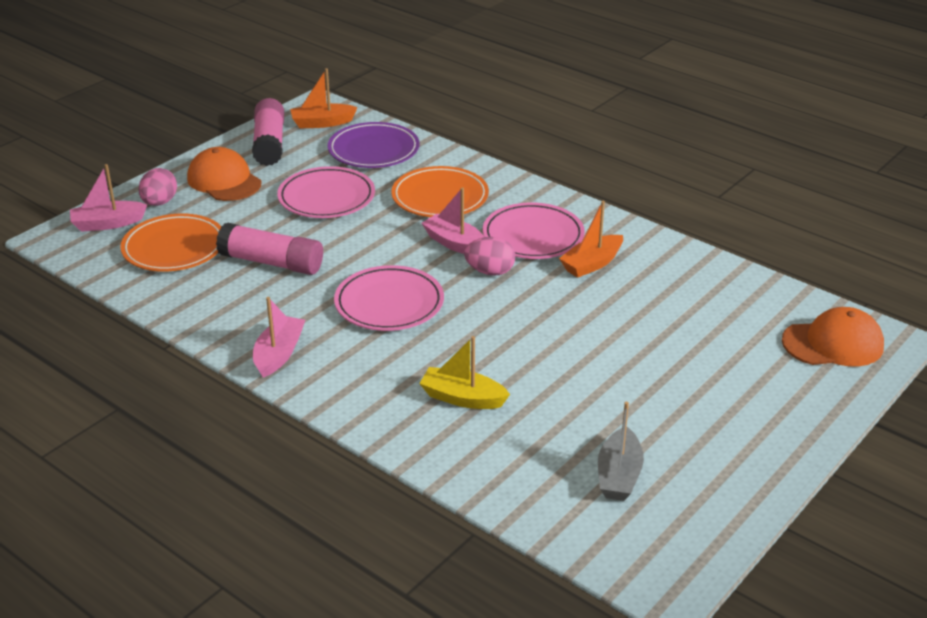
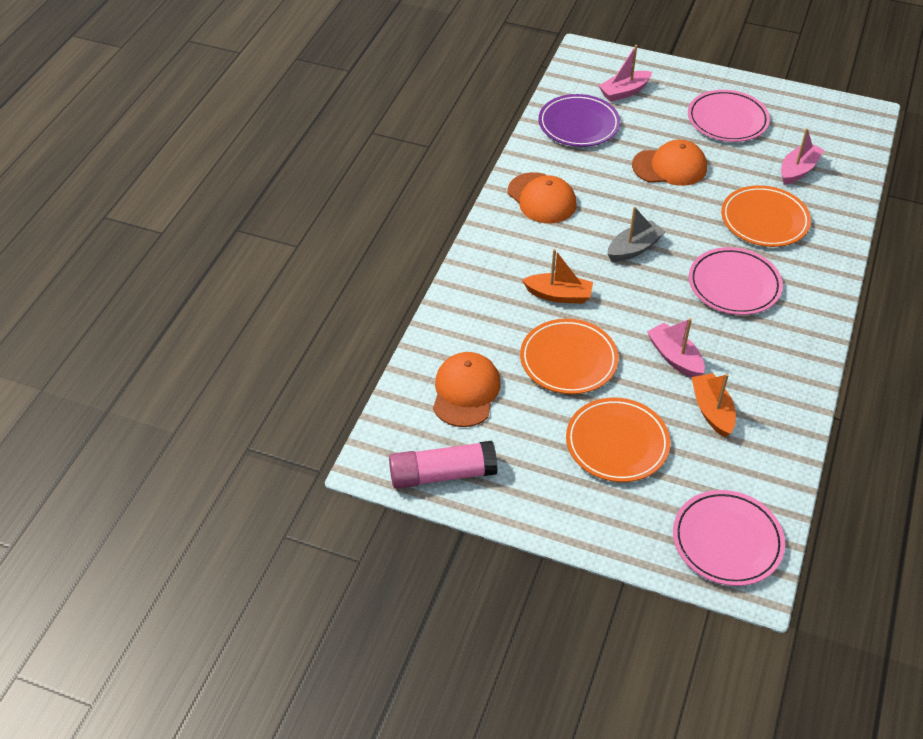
orange cap: [187,147,261,201] [782,307,884,366] = 2 -> [433,352,501,427] [508,172,577,223] [632,140,707,186] = 3
orange plate: [120,214,221,271] [391,166,489,217] = 2 -> [520,319,619,394] [566,398,671,482] [721,185,811,247] = 3
pink egg: [138,168,177,206] [464,237,515,276] = 2 -> none = 0
pink glue stick: [216,223,323,275] [252,98,284,166] = 2 -> [389,441,498,489] = 1
yellow boat: [419,336,510,409] = 1 -> none = 0

